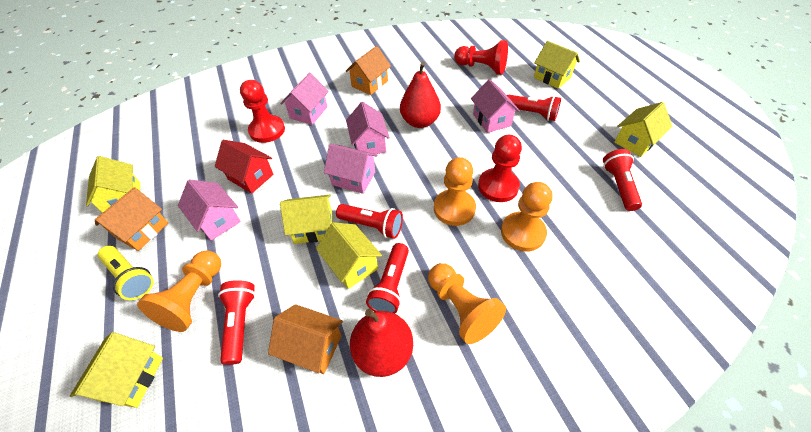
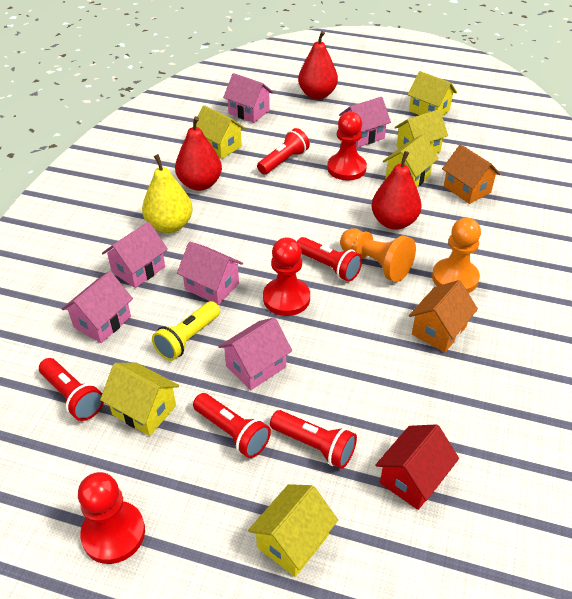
orange house: [95,187,168,251] [268,304,343,374] [346,46,391,95] = 3 -> [409,280,478,352] [442,144,501,204] = 2
orange pawn: [137,251,221,332] [428,263,506,344] [434,157,476,226] [501,182,552,252] = 4 -> [340,228,416,282] [432,218,481,293] = 2
pink house: [178,180,241,240] [280,72,328,125] [324,144,378,194] [346,102,390,154] [471,79,520,133] = 5 -> [62,271,133,343] [102,222,168,288] [177,242,243,305] [218,318,292,390] [223,73,273,123] [339,97,391,148] = 6
red pear: [350,309,413,377] [400,62,441,128] = 2 -> [175,116,222,191] [298,31,338,99] [371,151,422,230] = 3
yellow pear: none = 0 -> [142,154,193,233] = 1

